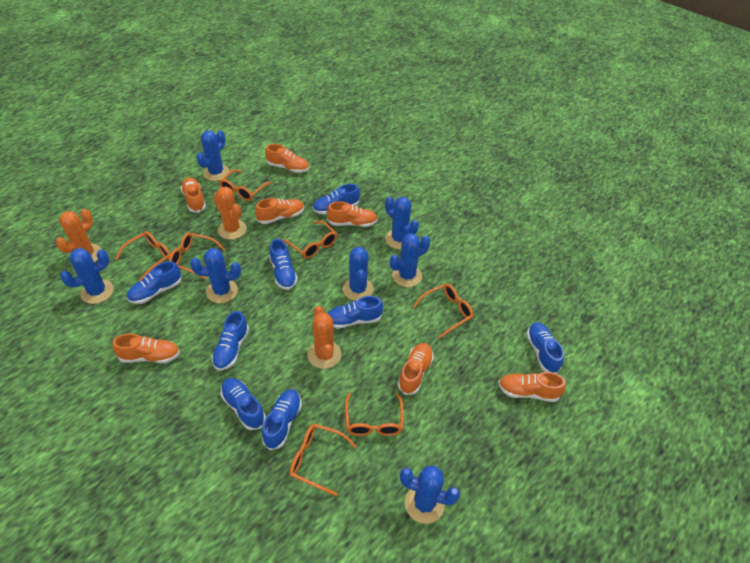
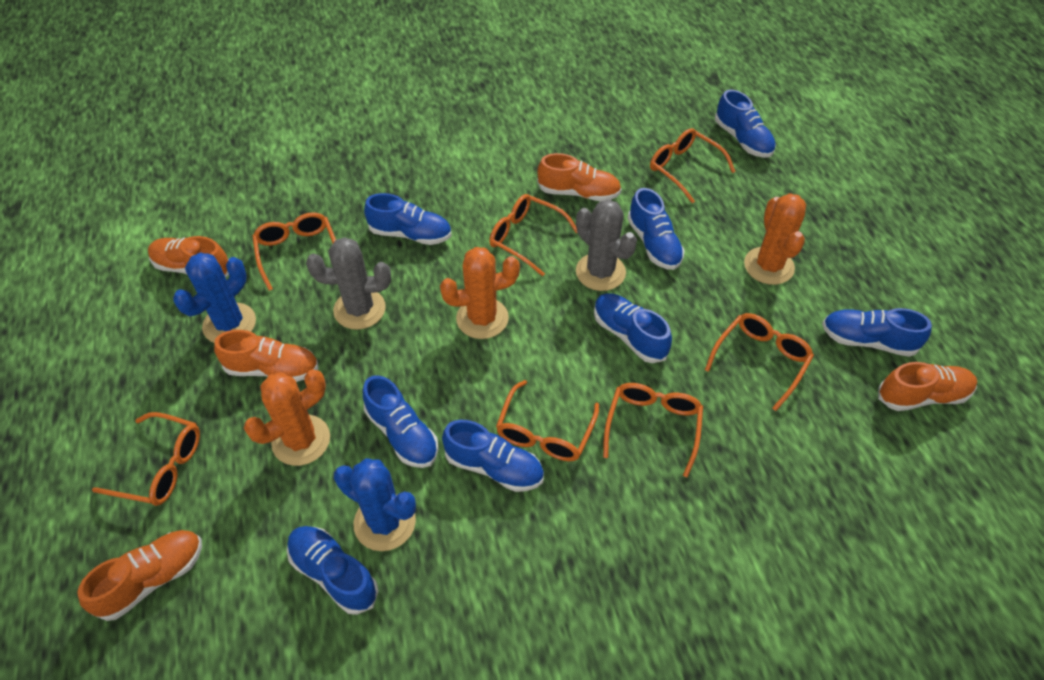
blue cactus: [60,248,114,304] [190,248,241,303] [196,130,229,181] [343,247,373,301] [385,197,419,249] [390,233,430,287] [400,466,460,524] = 7 -> [173,253,256,343] [334,458,416,551] = 2
grey cactus: none = 0 -> [306,237,391,330] [576,199,637,291] = 2
orange shoe: [113,334,180,363] [181,178,206,213] [255,198,304,224] [265,144,309,173] [327,201,378,227] [398,343,434,395] [498,372,566,402] = 7 -> [77,530,202,621] [148,236,229,277] [214,330,319,382] [537,153,621,201] [878,362,977,411] = 5

